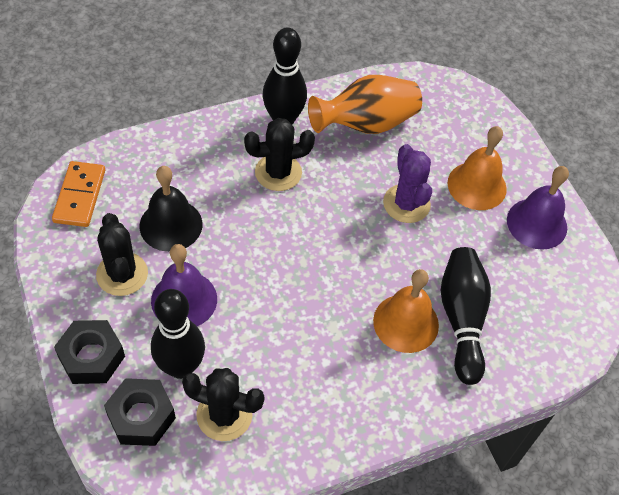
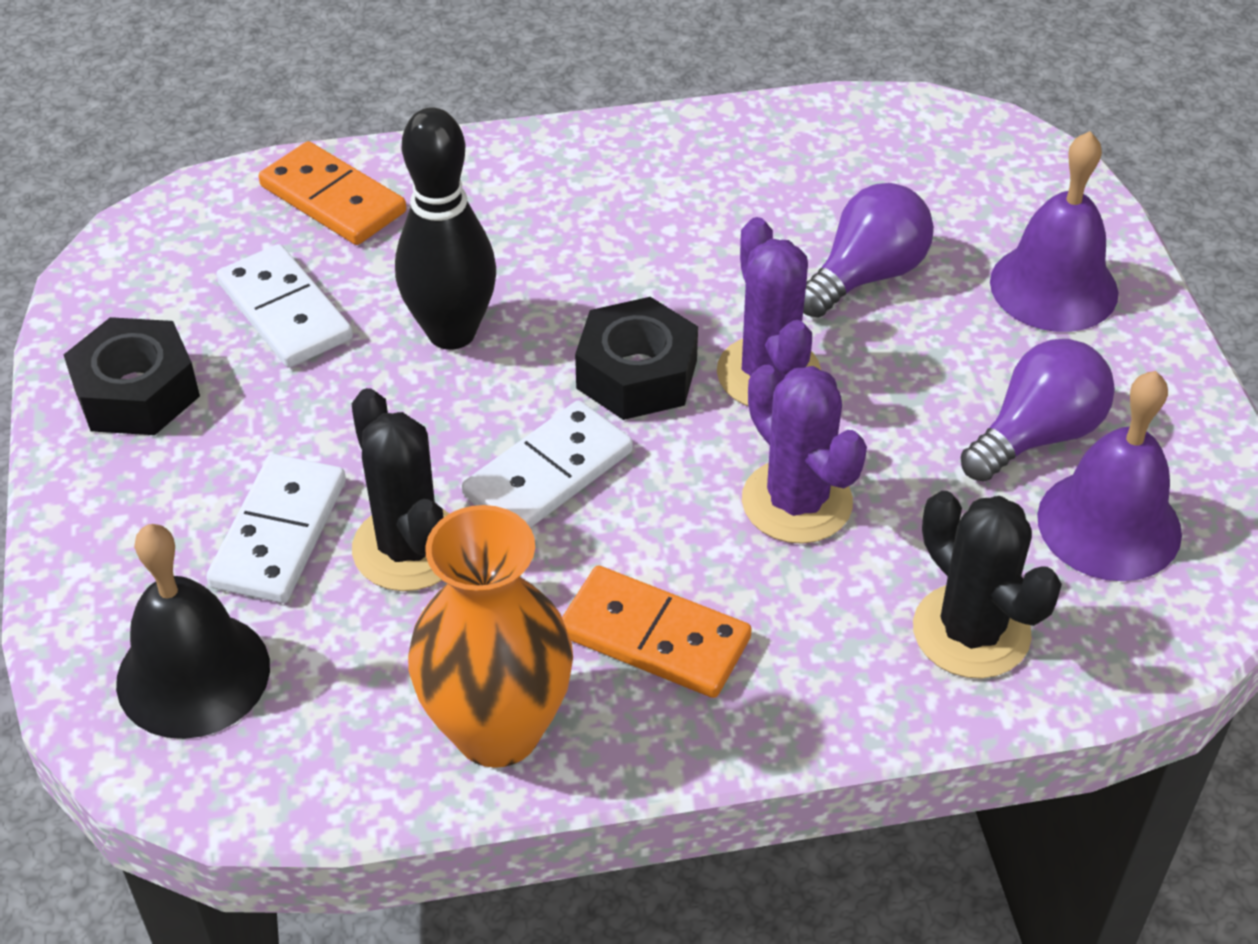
black bowling pin: [151,289,205,379] [263,28,307,125] [441,247,491,385] = 3 -> [395,107,496,350] = 1
black cactus: [96,213,148,296] [182,368,264,441] [244,118,315,191] = 3 -> [352,388,450,591] [913,491,1062,679] = 2
orange bell: [373,269,439,353] [447,126,507,210] = 2 -> none = 0
orange domino: [52,161,105,227] = 1 -> [259,141,406,245] [562,566,752,698] = 2
purple cactus: [383,144,432,223] = 1 -> [717,217,821,406] [742,365,867,544] = 2
purple light bulb: none = 0 -> [803,183,934,318] [961,339,1115,482] = 2
white domino: none = 0 -> [206,454,346,603] [216,244,353,367] [462,400,633,528] = 3

